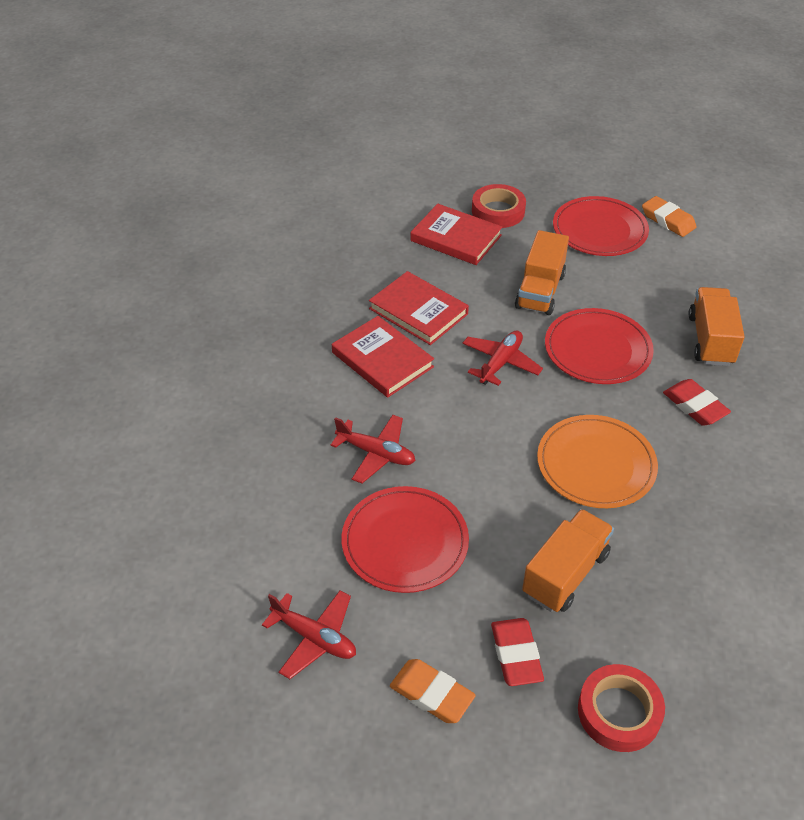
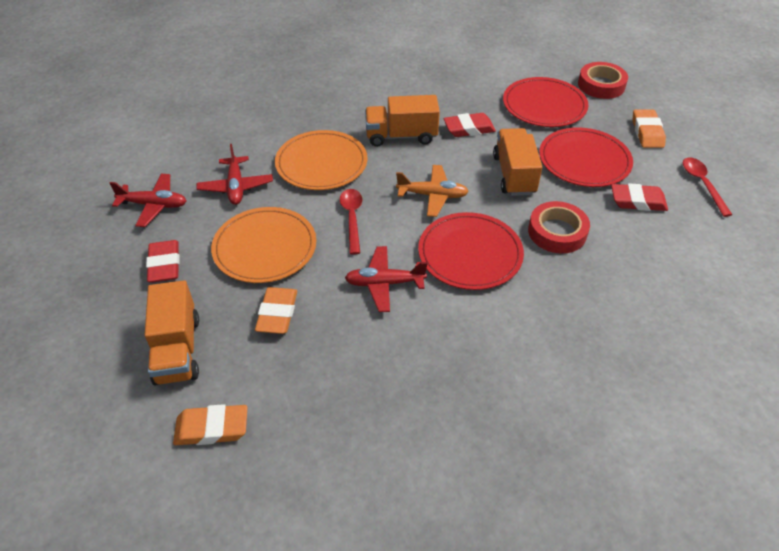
orange eraser: [390,659,476,723] [642,196,697,237] = 2 -> [173,404,247,445] [255,287,297,334] [633,109,666,148] = 3
orange plane: none = 0 -> [396,165,469,217] = 1
orange plate: [537,415,658,508] = 1 -> [211,207,316,283] [275,130,367,190] = 2
red book: [332,316,434,398] [369,271,469,345] [410,204,502,265] = 3 -> none = 0
red eraser: [491,618,544,686] [663,379,731,426] = 2 -> [146,240,179,283] [443,113,496,137] [611,183,668,211] = 3
red spoon: none = 0 -> [340,189,362,255] [683,157,732,217] = 2

